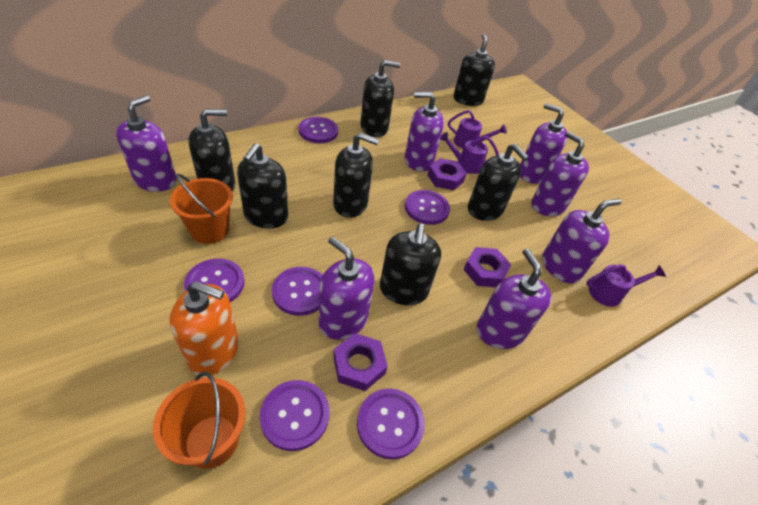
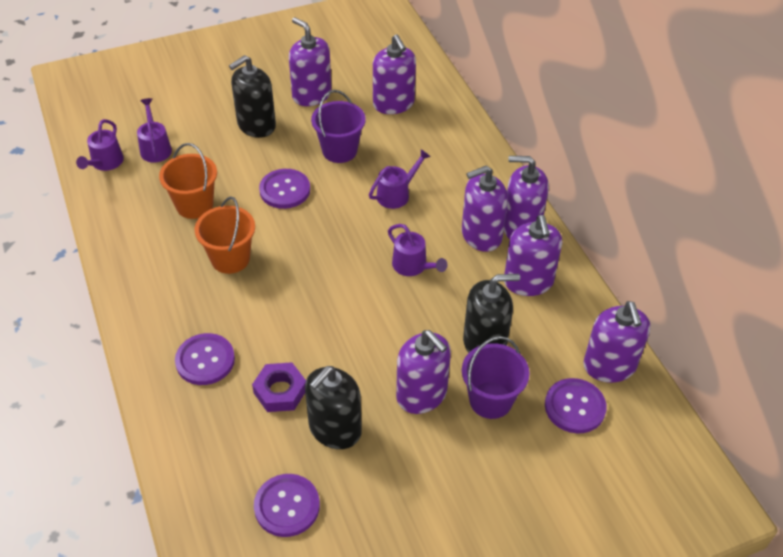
black soap dispenser: [188,109,235,192] [237,143,288,228] [333,132,379,218] [360,60,400,137] [380,223,441,305] [453,34,495,106] [468,144,529,221] = 7 -> [229,55,276,138] [305,366,362,449] [463,274,520,353] = 3
orange soap dispenser: [170,281,239,375] = 1 -> none = 0
purple bucket: none = 0 -> [311,90,366,163] [462,336,530,419] = 2
purple button: [184,259,245,302] [260,380,330,451] [272,267,323,316] [299,117,338,143] [357,388,425,459] [405,190,450,225] = 6 -> [175,333,235,385] [254,474,320,537] [259,169,310,209] [545,378,607,434] = 4
purple nut: [333,333,388,391] [428,158,467,190] [464,247,512,287] = 3 -> [252,362,306,412] = 1
purple watering can: [440,132,499,174] [448,110,507,149] [586,264,666,307] = 3 -> [76,119,124,171] [137,98,172,163] [369,149,431,209] [388,224,448,276] = 4

